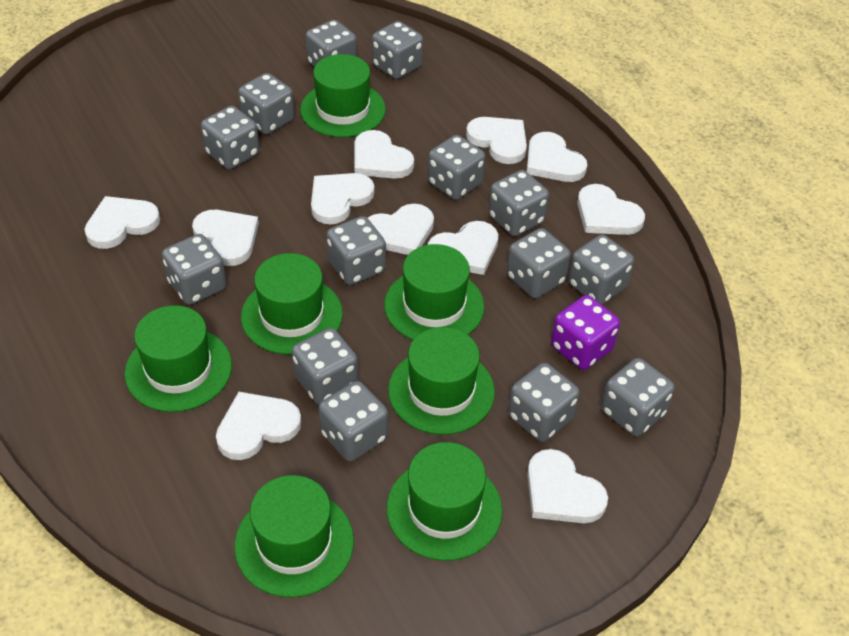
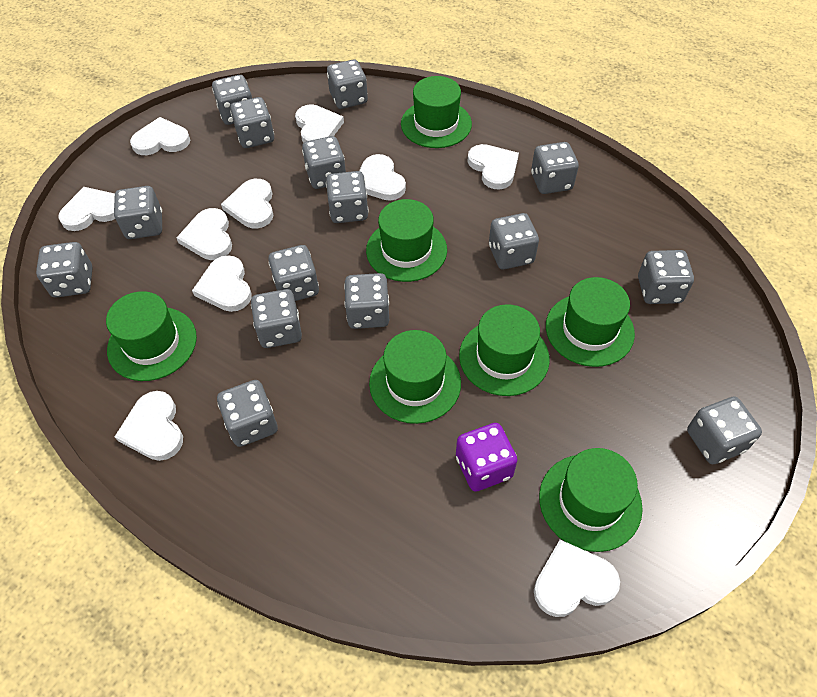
grey dice: [162,234,227,305] [201,106,260,170] [238,73,294,135] [292,328,358,405] [306,20,357,68] [319,381,388,462] [326,216,386,285] [372,21,423,79] [428,135,485,200] [488,170,549,237] [507,228,571,299] [508,363,580,442] [568,235,634,305] [601,358,674,437] = 14 -> [36,242,93,298] [114,186,162,239] [212,75,252,125] [217,380,278,447] [230,97,274,148] [251,289,302,348] [268,245,319,301] [302,136,346,189] [326,171,369,223] [327,59,368,109] [344,273,389,329] [489,213,539,269] [531,142,579,194] [638,250,694,304] [687,396,762,464] = 15
white heart: [84,196,160,249] [192,210,259,266] [216,392,301,460] [311,173,374,224] [355,130,414,179] [368,204,434,255] [428,221,498,275] [466,117,527,164] [527,132,587,182] [527,449,608,523] [577,184,645,235] = 11 -> [59,187,115,231] [115,391,183,461] [130,117,190,155] [177,208,232,260] [192,255,251,312] [221,179,273,229] [295,104,344,143] [359,154,406,200] [467,144,519,189] [534,540,620,617] = 10

